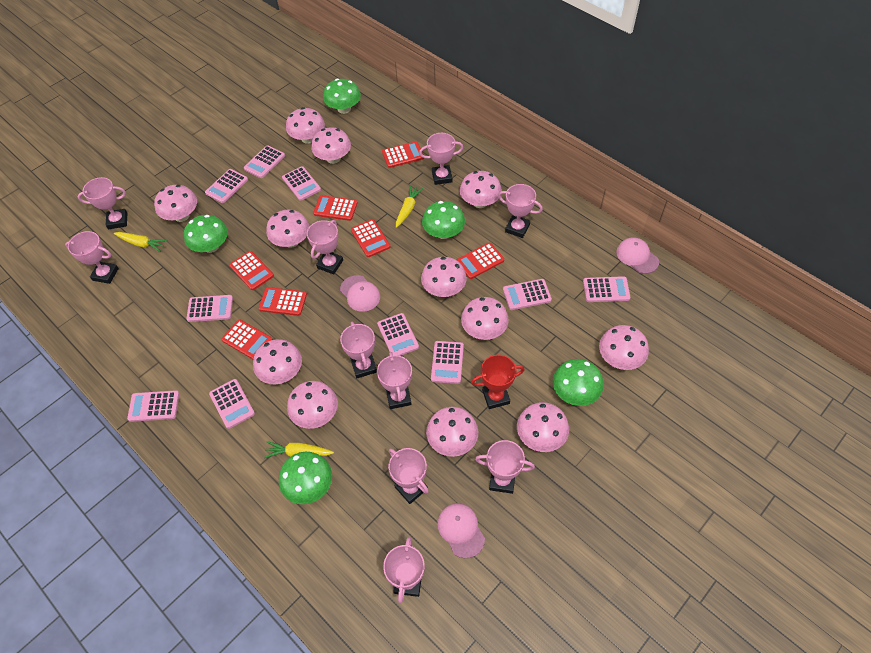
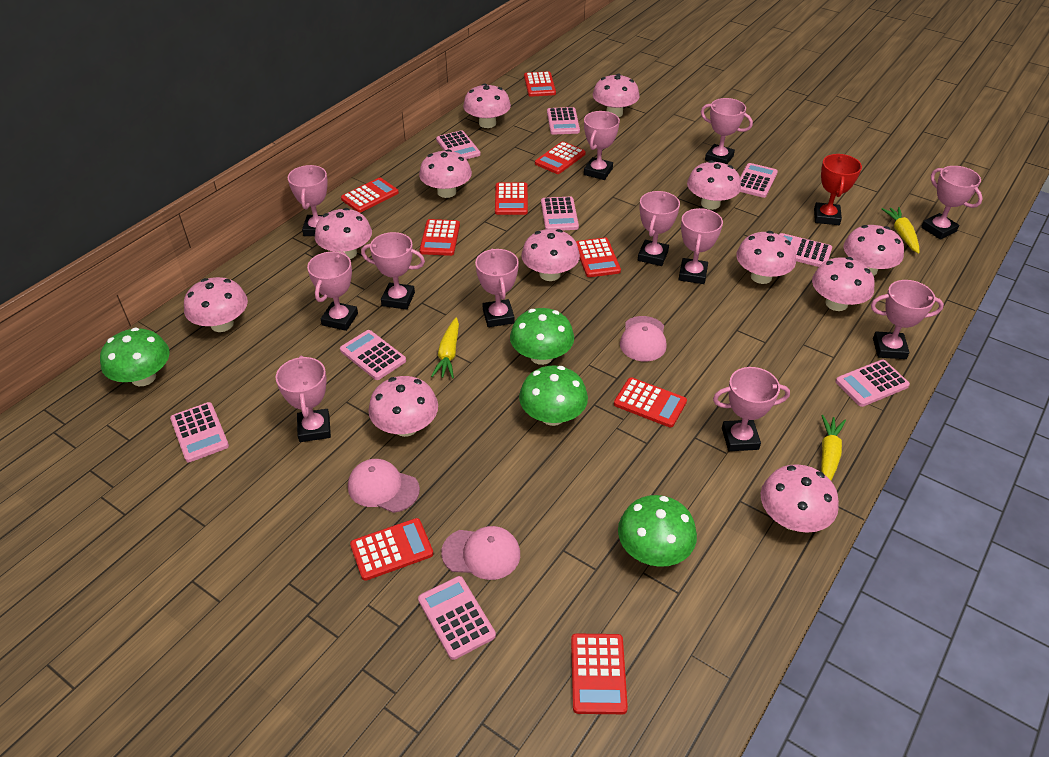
green mushroom: [184,215,228,253] [279,452,332,504] [323,79,361,114] [422,201,465,239] [553,359,604,406] = 5 -> [100,328,170,386] [510,308,574,365] [519,365,588,426] [618,495,697,567] = 4
pink calculator: [127,390,179,422] [186,295,233,322] [205,169,248,203] [209,379,255,429] [244,145,285,178] [282,166,321,201] [377,313,419,356] [431,341,464,384] [503,279,552,310] [583,276,631,302] = 10 -> [170,402,229,462] [340,330,406,380] [418,576,496,660] [436,130,481,159] [541,197,579,231] [547,107,580,135] [740,163,778,198] [779,233,832,267] [835,360,910,407] = 9
pink trophy: [65,231,119,284] [78,177,127,229] [307,220,343,274] [340,322,377,378] [377,352,412,409] [383,537,425,604] [388,448,429,504] [419,133,463,185] [475,440,535,494] [498,184,543,238] = 10 -> [275,356,331,442] [288,165,328,236] [307,252,358,331] [361,232,425,310] [475,249,519,327] [584,111,620,180] [638,191,680,266] [678,208,723,284] [701,98,753,164] [713,367,790,451] [871,280,944,359] [921,166,983,240] = 12
red calculator: [221,320,273,359] [229,251,274,290] [259,287,307,316] [313,195,357,221] [351,219,391,257] [382,141,424,168] [457,243,504,279] = 7 -> [341,178,399,213] [350,518,433,581] [420,219,460,256] [495,182,528,215] [524,71,556,97] [535,141,586,174] [571,634,628,714] [576,237,621,277] [614,377,687,428] = 9

